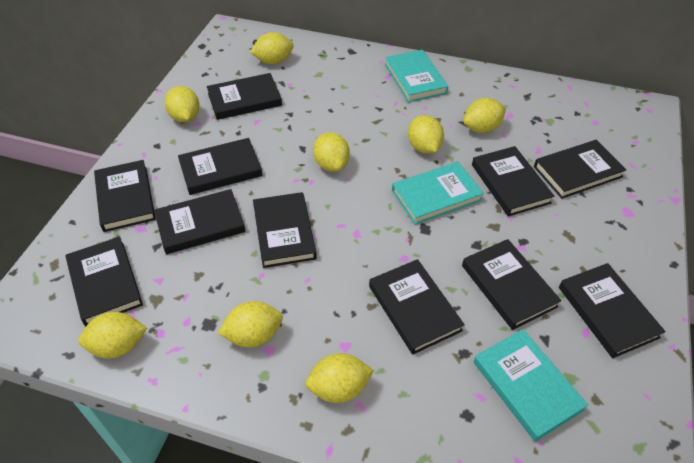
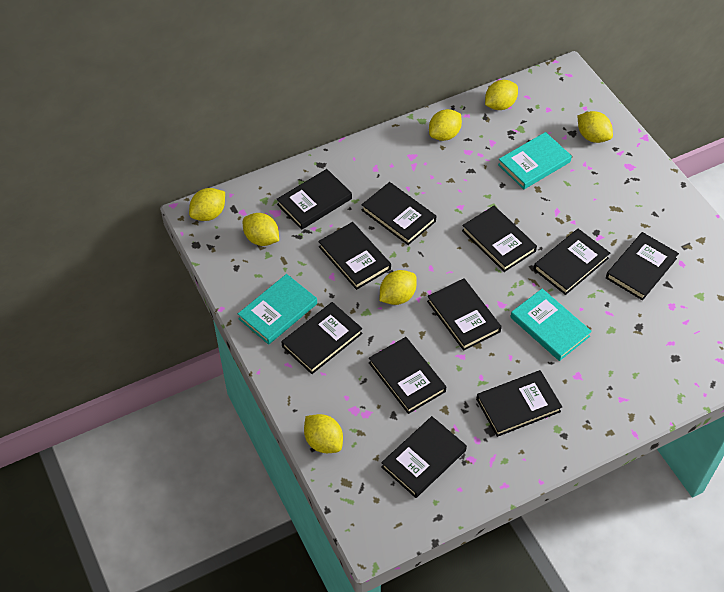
yellow lemon: [79,312,147,359] [165,86,200,122] [218,301,283,347] [250,32,294,64] [306,353,374,403] [313,132,350,172] [408,115,444,154] [463,98,506,133] = 8 -> [189,188,225,221] [243,213,279,246] [304,414,343,453] [380,270,417,305] [429,109,462,141] [485,80,518,110] [578,111,613,143] = 7

